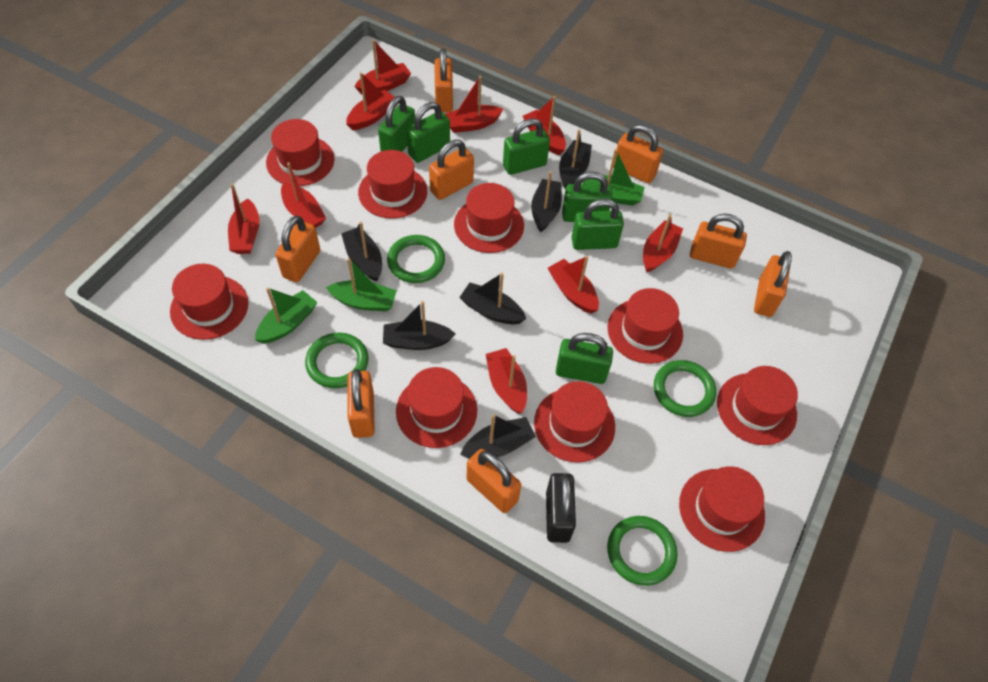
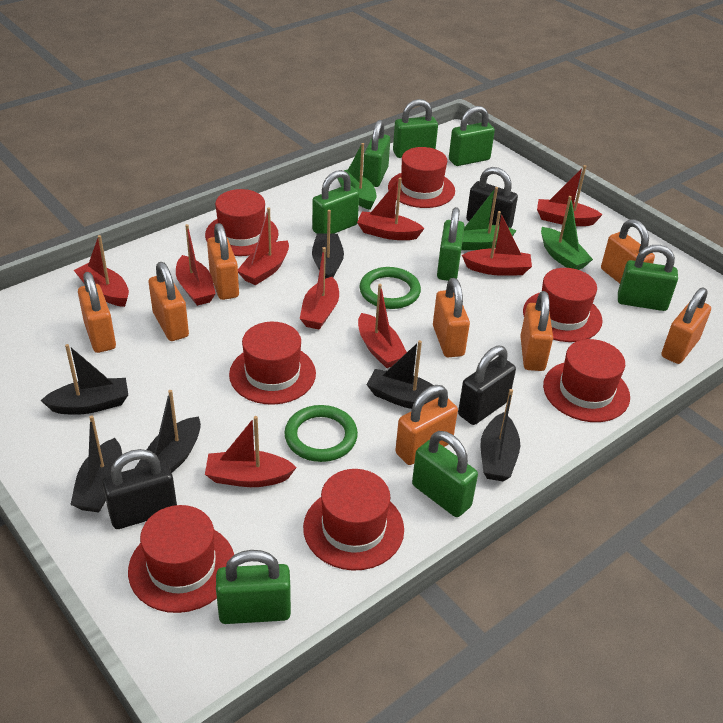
black padlock: [546,473,576,543] = 1 -> [102,449,177,529] [458,346,516,425] [466,167,518,228] = 3
green padlock: [378,96,415,152] [406,102,450,163] [503,118,550,175] [556,333,613,384] [562,172,613,222] [571,199,624,250] = 6 -> [216,550,291,624] [312,170,359,234] [363,120,390,187] [393,99,438,158] [412,431,478,517] [437,207,464,281] [449,106,495,166] [618,245,678,311] = 8
green ring: [305,332,368,388] [387,235,445,283] [607,516,678,586] [654,360,716,417] = 4 -> [284,405,358,462] [359,267,421,309] = 2
red hat: [170,264,248,340] [266,119,335,186] [358,150,427,219] [396,367,477,448] [454,183,524,253] [534,381,615,463] [607,288,683,364] [679,466,765,552] [717,366,798,445] = 9 -> [128,505,234,613] [205,189,279,256] [229,322,316,405] [303,469,404,571] [388,147,455,208] [523,268,603,342] [543,339,630,422] = 7

